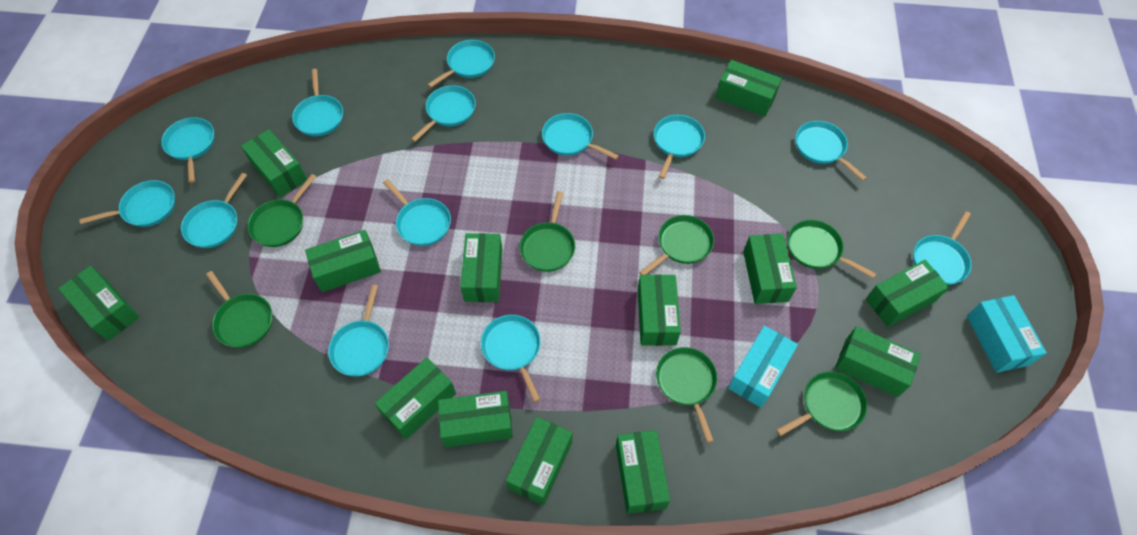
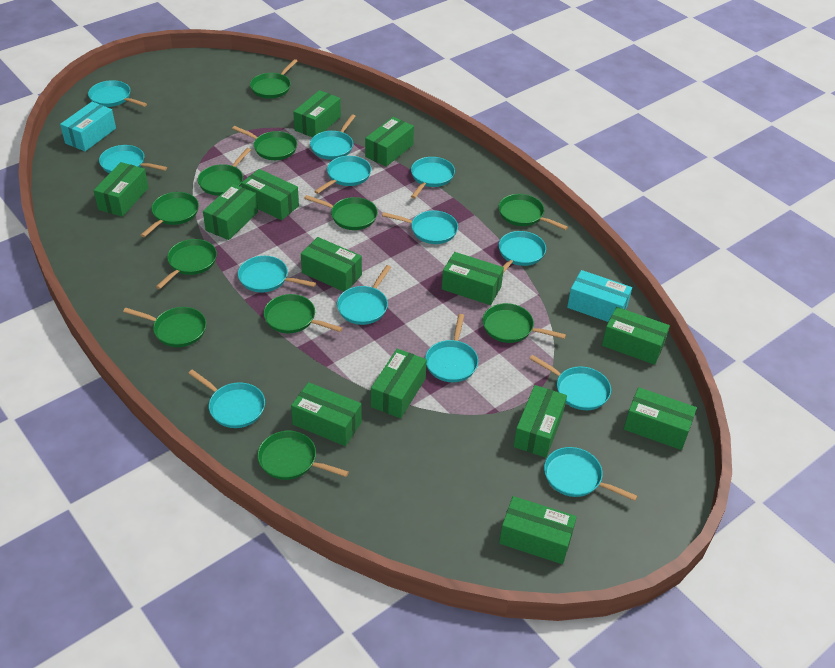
green pan: [206,271,272,348] [247,174,317,247] [520,191,575,272] [639,215,714,275] [656,347,718,443] [776,371,868,436] [787,220,876,278] = 7 -> [123,307,206,347] [141,192,199,237] [156,239,217,289] [198,148,251,196] [232,126,297,160] [250,59,297,99] [257,431,349,480] [264,294,343,333] [304,195,378,230] [482,303,566,343] [499,194,568,230] = 11

